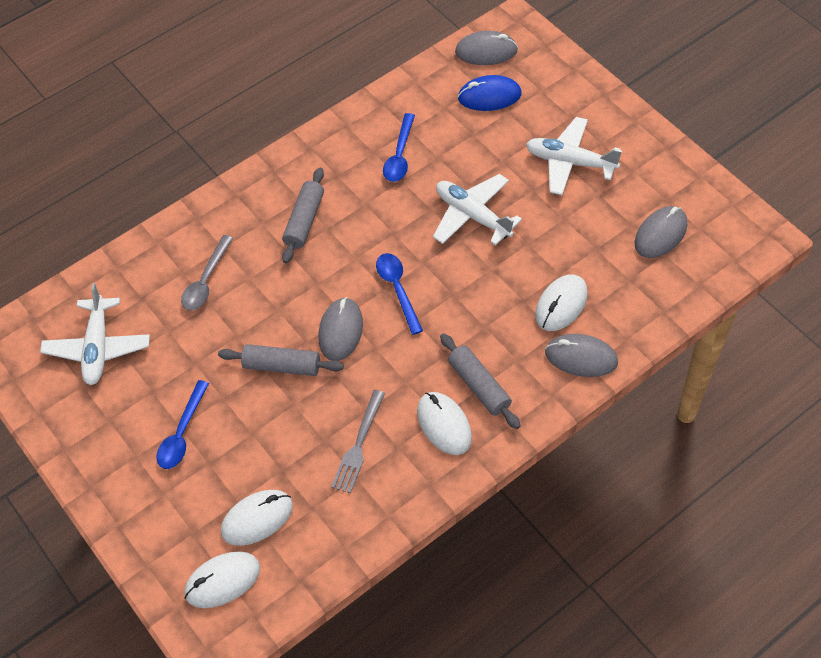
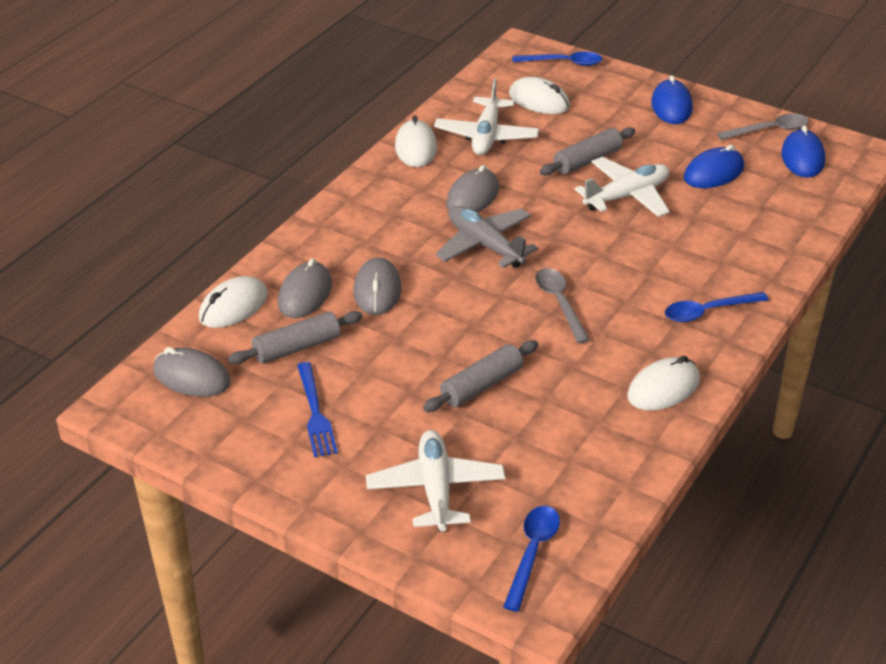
blue fork: none = 0 -> [297,362,338,457] = 1
blue mouse: [458,75,522,111] = 1 -> [651,75,693,124] [683,145,744,188] [781,125,825,178] = 3
grey fork: [331,390,385,493] = 1 -> none = 0
grey plane: none = 0 -> [435,206,538,268] = 1
grey spoon: [181,235,233,311] = 1 -> [535,268,590,343] [717,114,809,140] = 2

